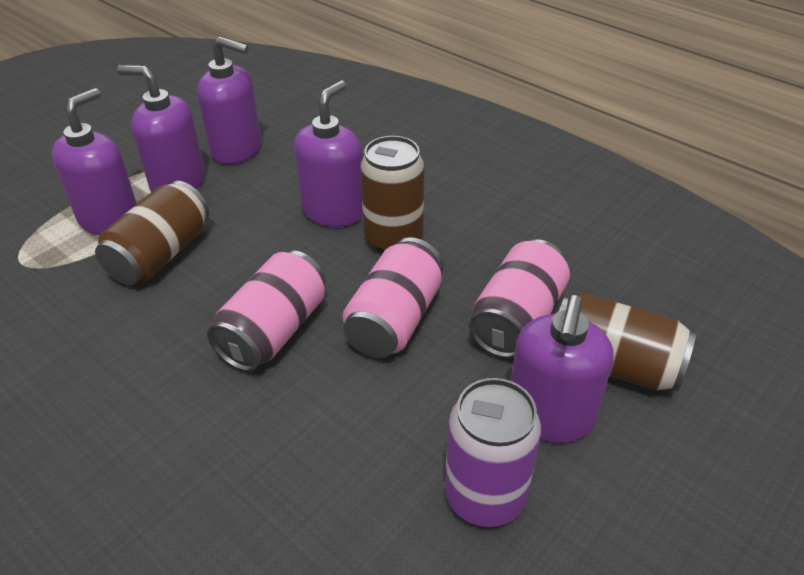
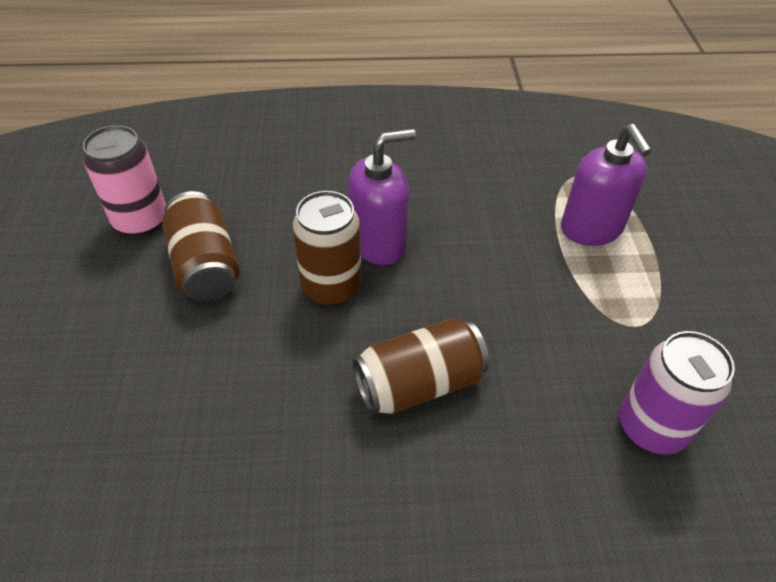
pink can: [207,250,326,372] [343,237,443,358] [469,239,570,358] = 3 -> [83,125,166,237] = 1
purple soap dispenser: [52,88,137,235] [117,65,205,192] [197,36,261,164] [294,80,363,227] [511,295,614,443] = 5 -> [348,129,416,265] [561,124,652,246] = 2

